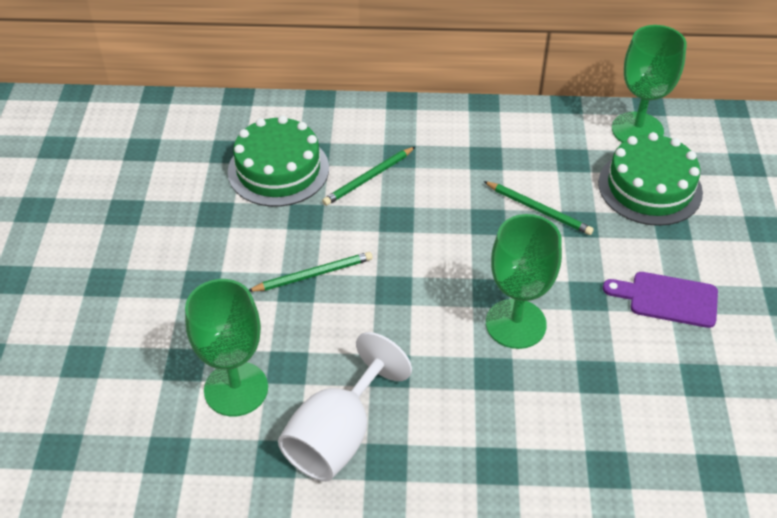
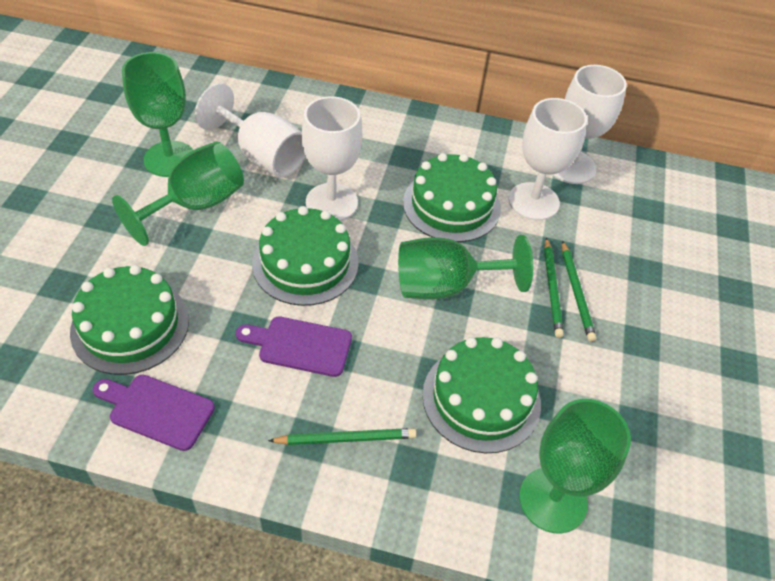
green cake: [228,115,329,207] [598,132,703,226] = 2 -> [70,265,189,375] [252,206,359,306] [403,153,501,242] [422,337,541,453] = 4
green goblet: [185,279,268,416] [486,214,562,349] [612,25,687,143] = 3 -> [112,141,244,246] [122,52,193,177] [398,235,533,299] [519,399,631,534] = 4
purple cutting board: [603,272,718,328] = 1 -> [93,375,215,451] [236,316,352,377] = 2
white goblet: [278,332,412,482] = 1 -> [195,83,305,177] [302,96,362,221] [509,98,587,220] [552,65,627,184] = 4

